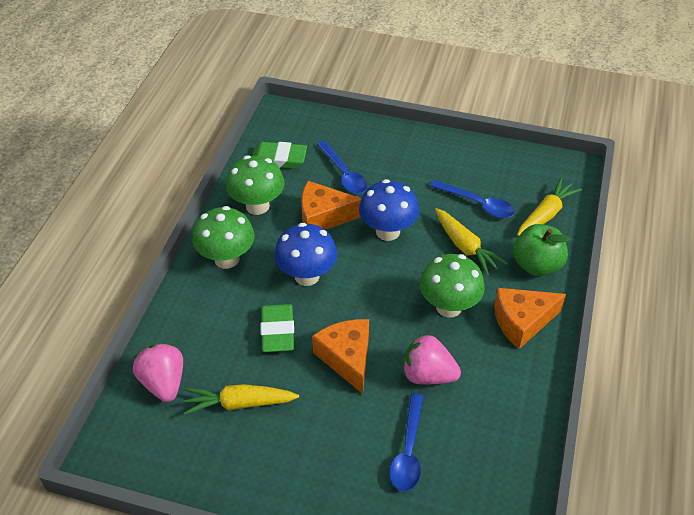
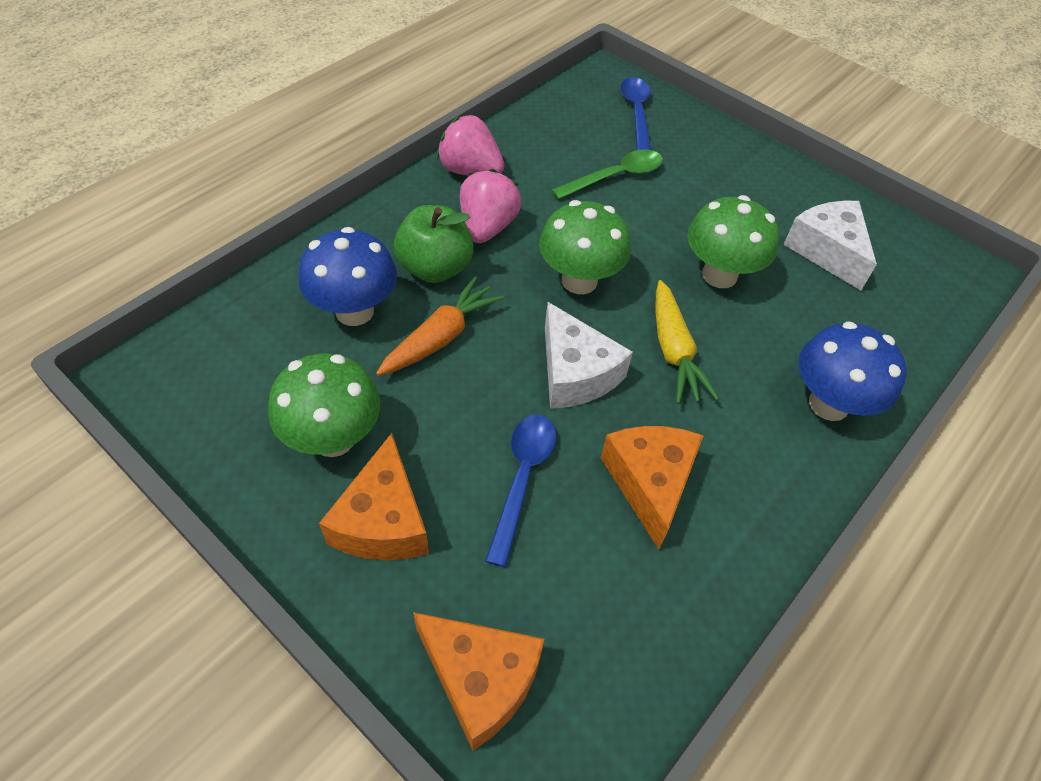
blue spoon: [317,141,367,194] [389,393,424,491] [430,180,515,218] = 3 -> [486,415,556,567] [620,77,651,150] = 2
green eraser: [252,142,307,169] [261,304,294,352] = 2 -> none = 0
green spoon: none = 0 -> [552,149,663,199] = 1
orange carrot: none = 0 -> [376,277,504,376] = 1
white cheese: none = 0 -> [545,302,633,409] [783,201,877,290] = 2
yellow carrot: [184,384,299,415] [435,208,508,276] [517,178,582,236] = 3 -> [655,280,719,404] = 1

